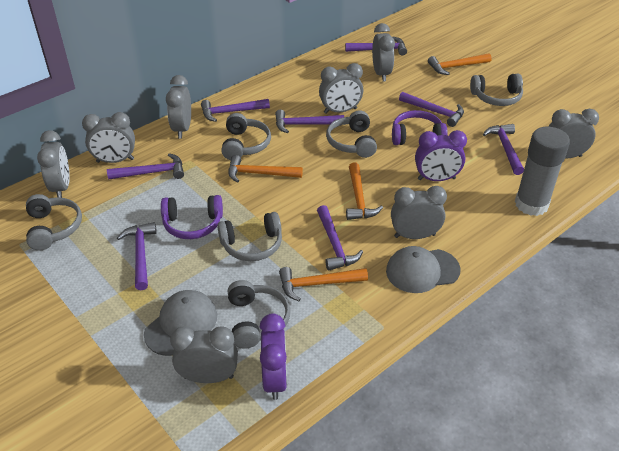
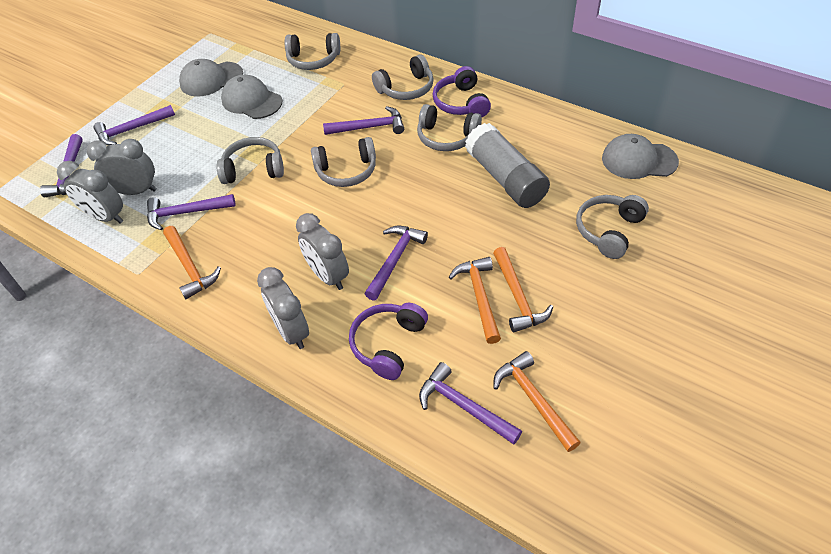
grey cap: [144,290,217,356] [386,246,461,293] = 2 -> [179,59,243,97] [221,75,282,119] [602,134,679,179] = 3
grey clock: [37,130,70,198] [82,112,135,163] [166,75,191,138] [170,326,238,383] [319,63,363,114] [372,23,395,82] [391,186,447,239] [548,109,599,159] = 8 -> [57,161,123,224] [87,139,157,195] [257,267,309,349] [296,213,349,290] = 4
purple clock: [260,313,287,400] [415,130,467,181] = 2 -> none = 0
purple hammer: [107,153,184,180] [117,222,157,290] [201,99,270,122] [275,110,344,133] [317,205,363,271] [345,37,407,55] [399,92,464,127] [483,124,524,175] = 8 -> [40,134,83,197] [93,105,175,146] [147,194,236,230] [323,106,404,135] [365,226,428,301] [419,362,522,445] = 6

